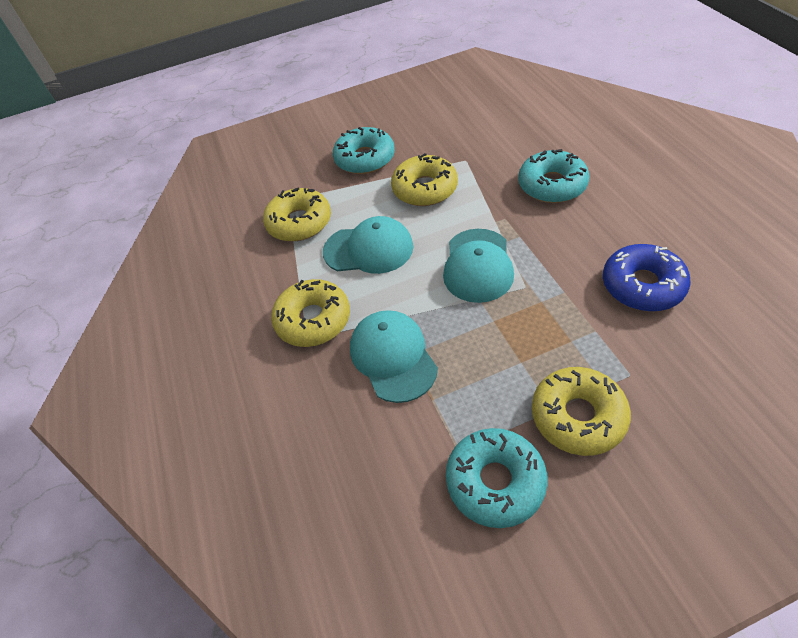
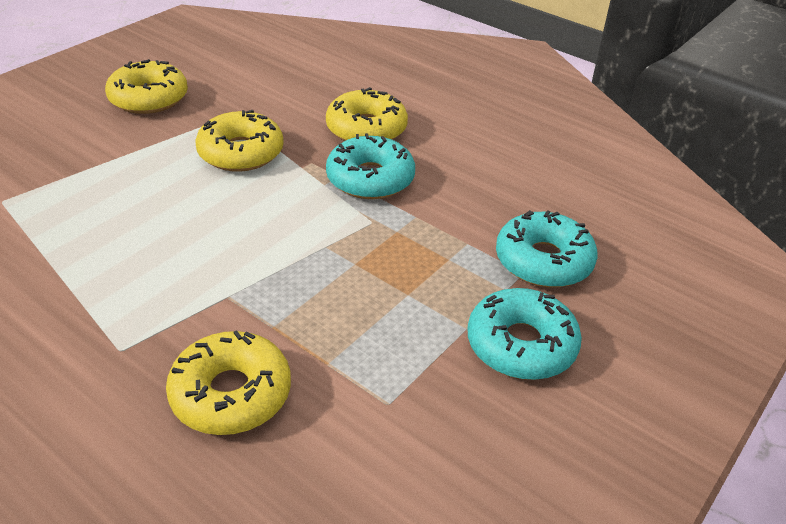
blue donut: [603,244,691,311] = 1 -> none = 0
turquoise cap: [323,216,413,274] [350,310,438,403] [443,229,514,303] = 3 -> none = 0

